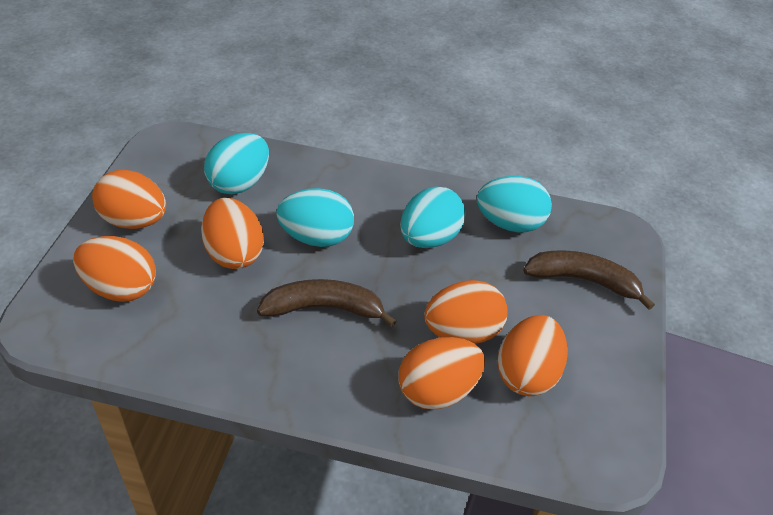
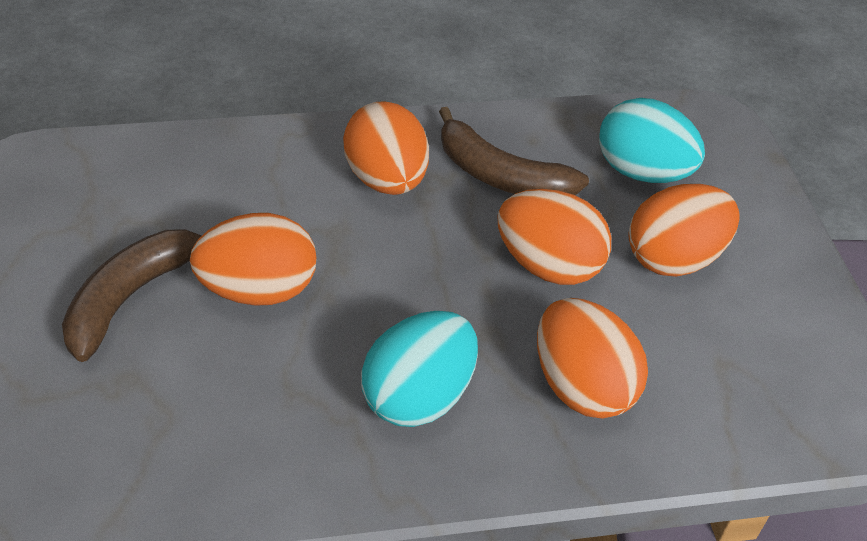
orange egg: [73,236,156,302] [92,170,166,229] [201,198,264,269] [398,337,485,410] [424,280,508,344] [497,315,568,396] = 6 -> [190,213,316,306] [343,101,429,195] [498,189,611,285] [537,298,648,418] [628,184,740,277] = 5
turquoise egg: [204,133,269,194] [276,188,354,247] [400,186,466,248] [477,176,552,232] = 4 -> [361,311,478,427] [599,98,705,183] = 2

